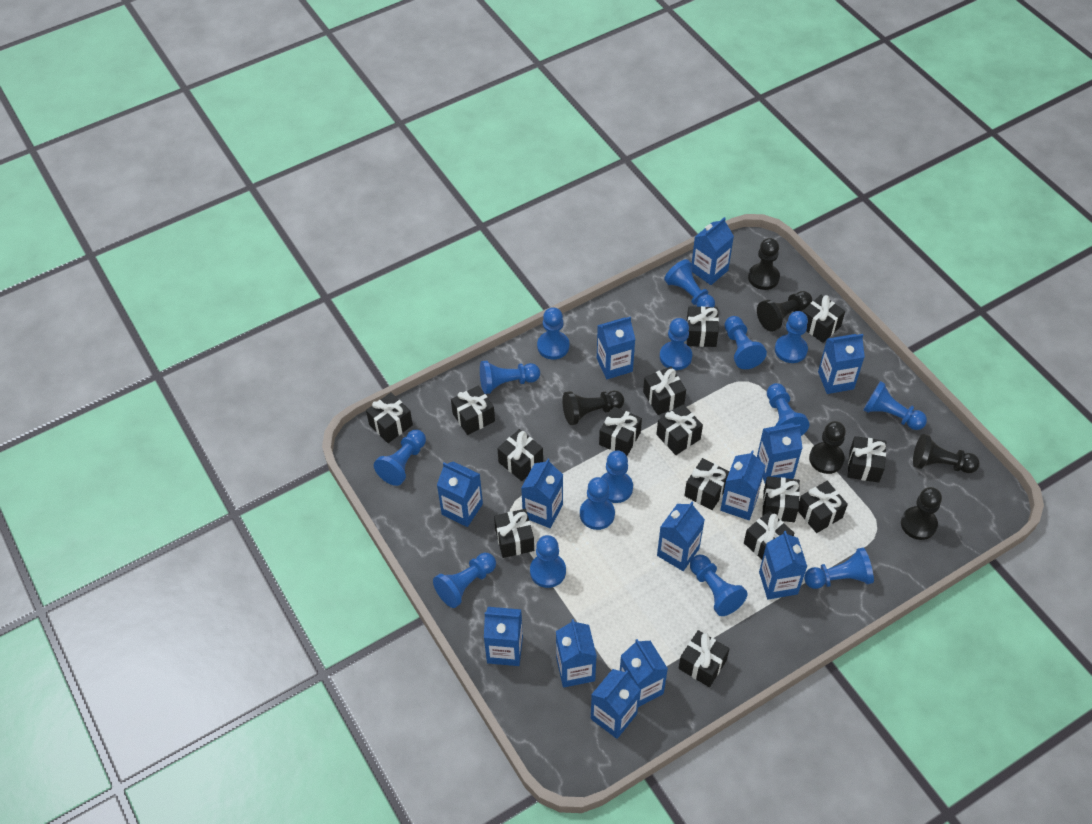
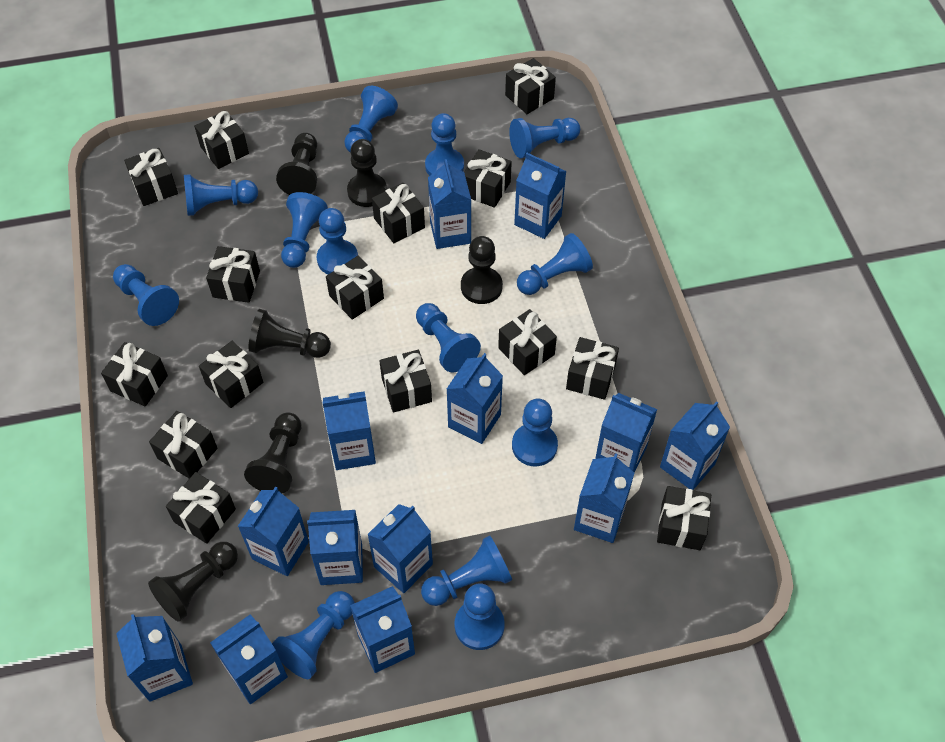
blue pawn: [374,430,426,486] [433,553,496,608] [480,361,540,394] [530,535,566,588] [537,307,569,360] [580,477,615,530] [601,450,633,503] [660,318,692,370] [664,259,715,307] [690,555,747,616] [725,316,767,369] [767,383,809,436] [775,311,808,363] [804,547,874,589] [863,381,927,430] = 15 -> [113,264,179,326] [184,174,258,216] [272,591,355,679] [281,192,328,268] [317,208,358,274] [344,86,398,153] [416,303,481,372] [421,536,512,606] [425,113,464,176] [455,583,505,650] [509,118,580,158] [512,399,558,466] [517,233,593,295] = 13

